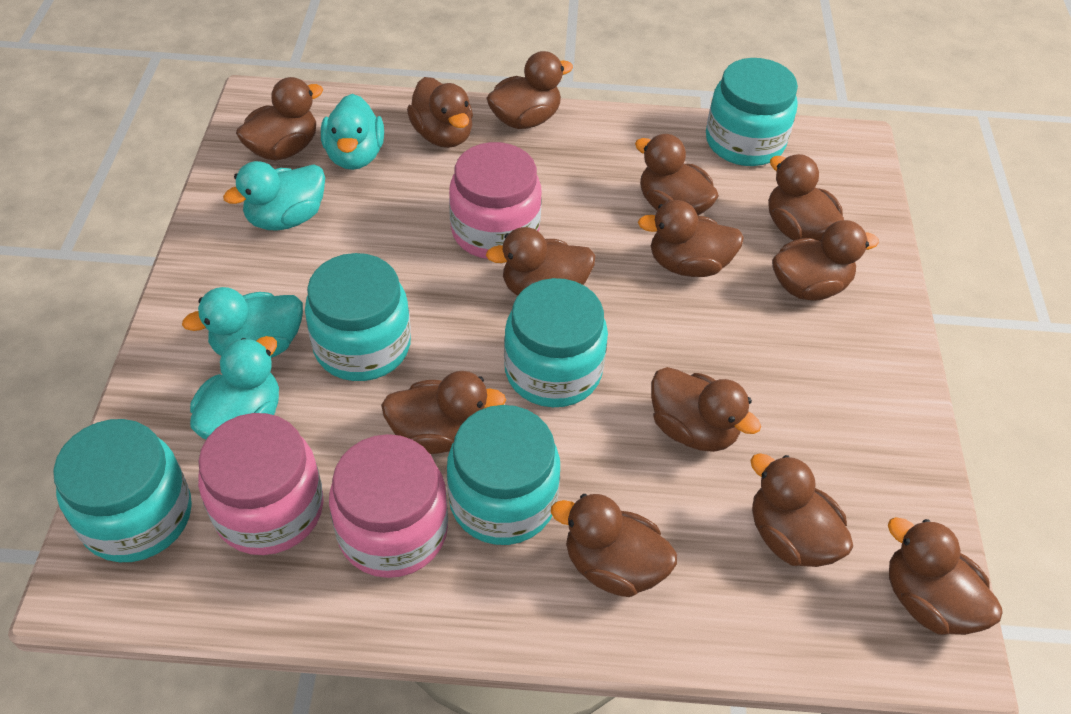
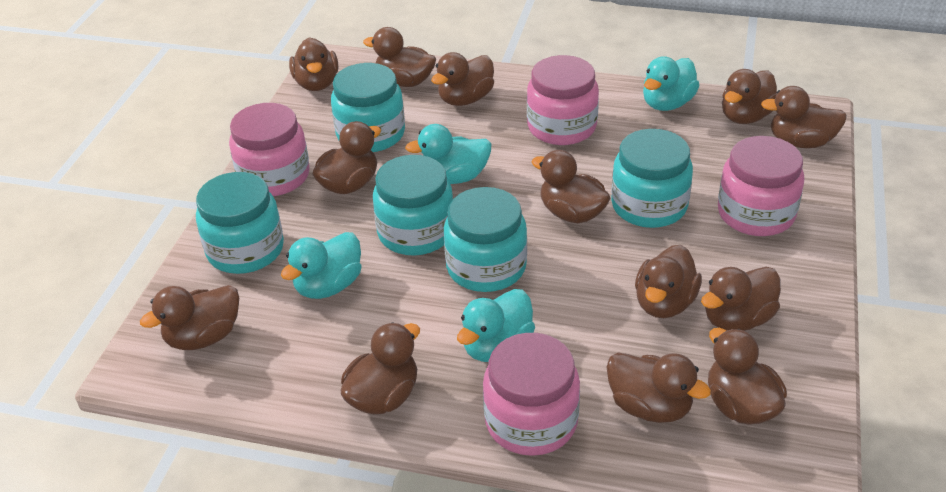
pink jar: [198,413,324,555] [329,434,448,578] [449,142,541,259] = 3 -> [229,103,310,196] [483,333,580,456] [527,55,599,145] [718,136,804,236] = 4

